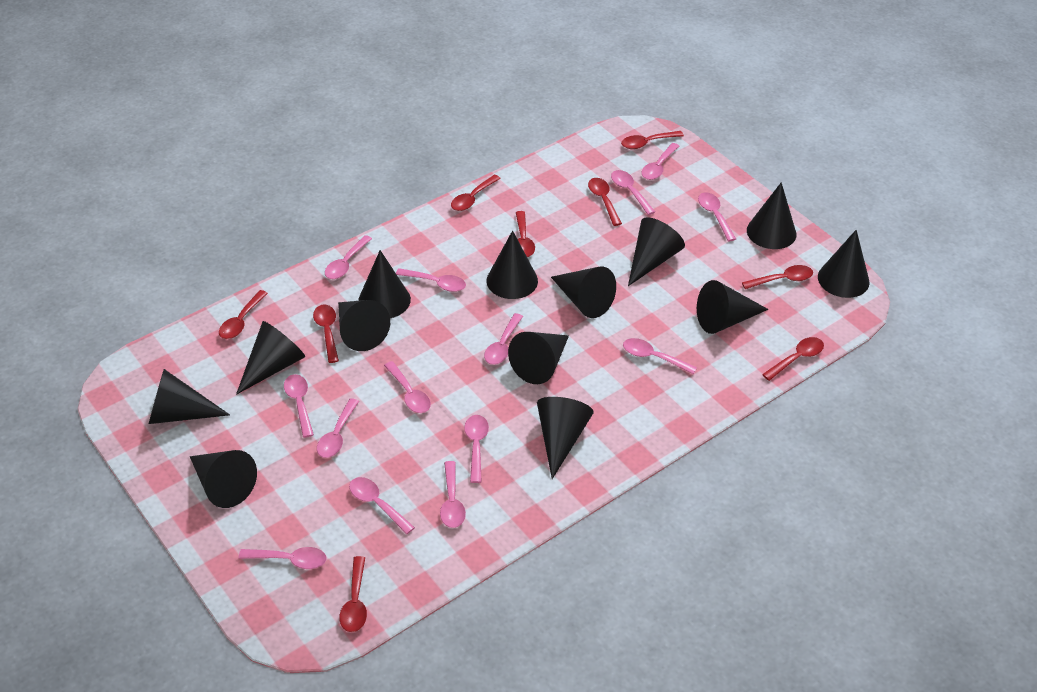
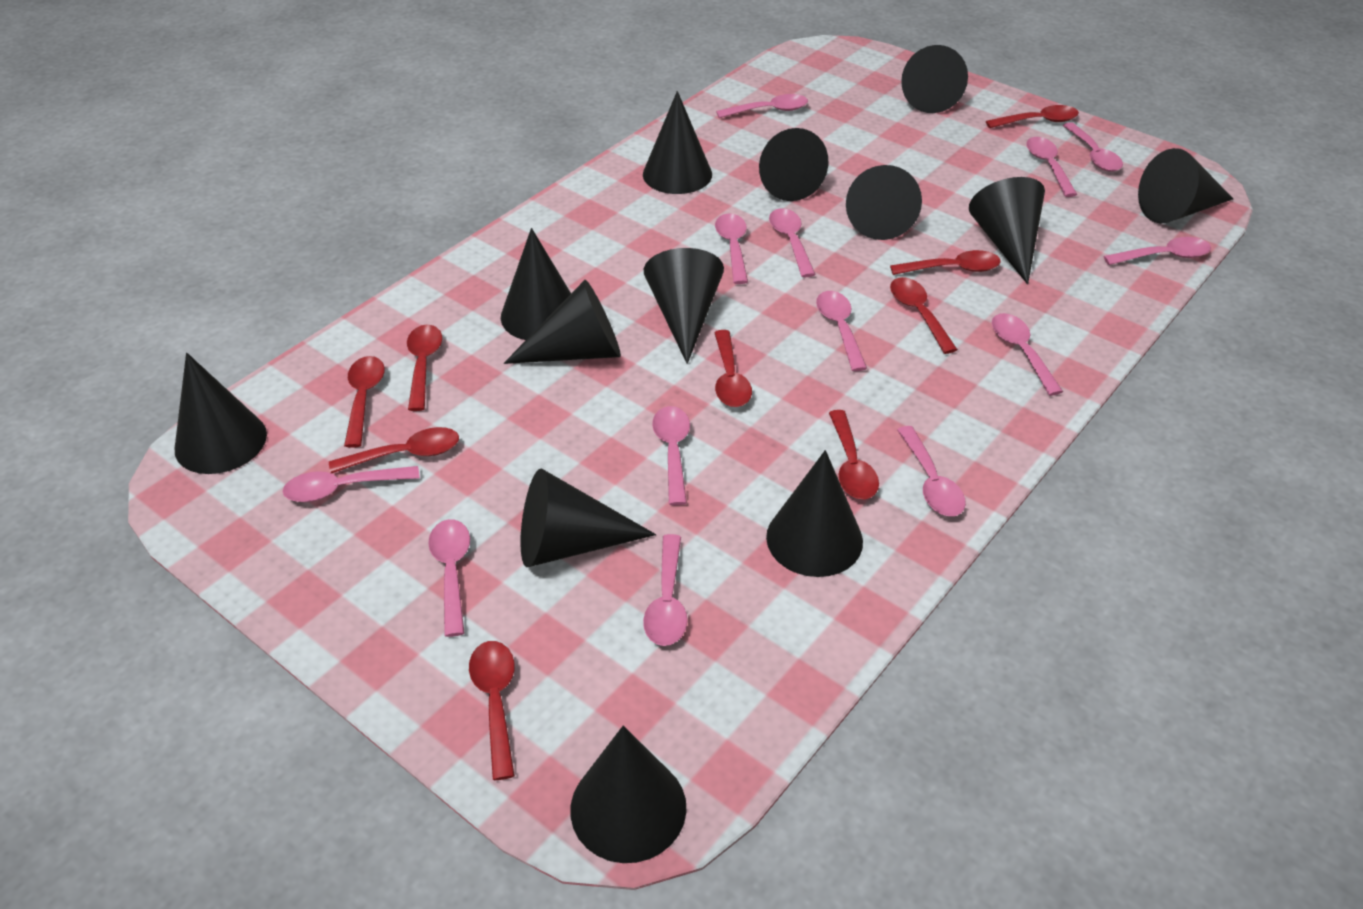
pink spoon: [238,547,326,569] [284,374,314,438] [317,398,359,458] [325,235,372,279] [349,477,415,534] [384,361,431,413] [396,268,466,292] [440,461,466,528] [464,415,489,483] [484,313,523,365] [611,170,655,215] [623,338,697,374] [641,143,679,180] [698,192,736,242] = 14 -> [282,466,420,502] [428,519,470,637] [643,534,687,646] [652,406,690,505] [715,213,748,284] [716,94,808,118] [769,208,816,277] [816,291,867,371] [897,426,966,516] [992,313,1063,396] [1026,137,1077,197] [1062,122,1123,172] [1104,237,1211,265] = 13

